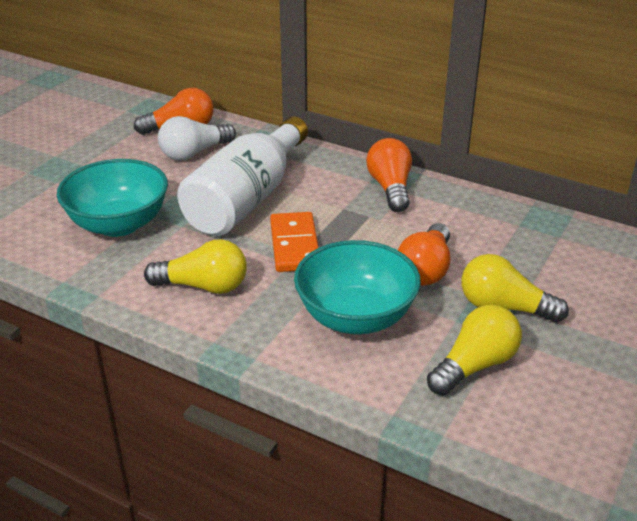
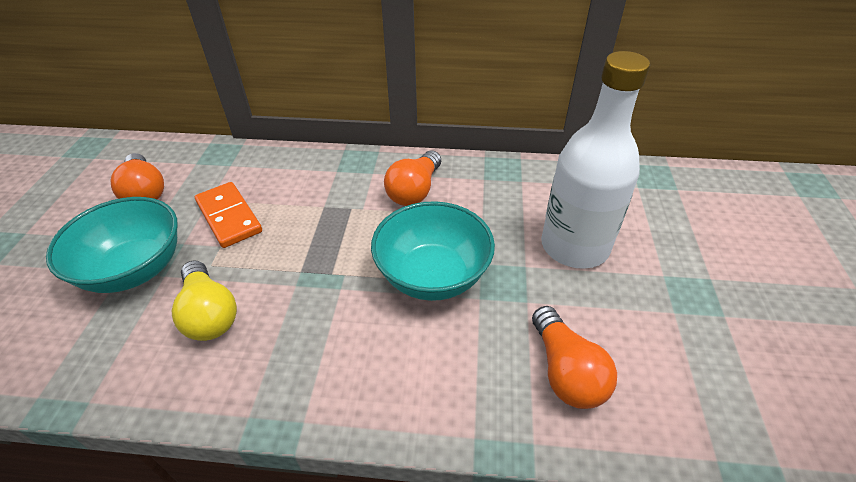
white light bulb: [158,116,236,160] = 1 -> none = 0
yellow light bulb: [144,239,247,294] [427,305,522,396] [461,254,569,323] = 3 -> [172,260,237,341] = 1

